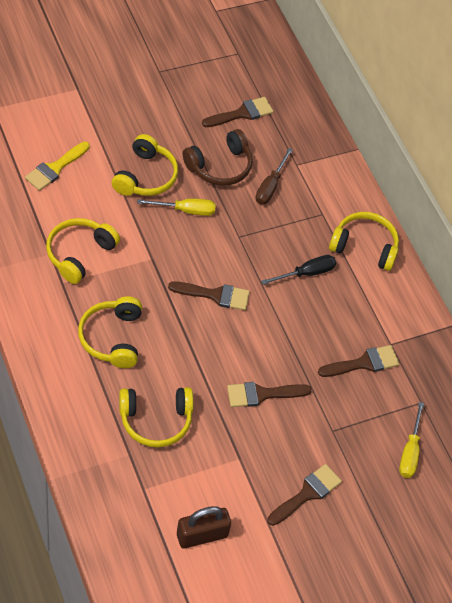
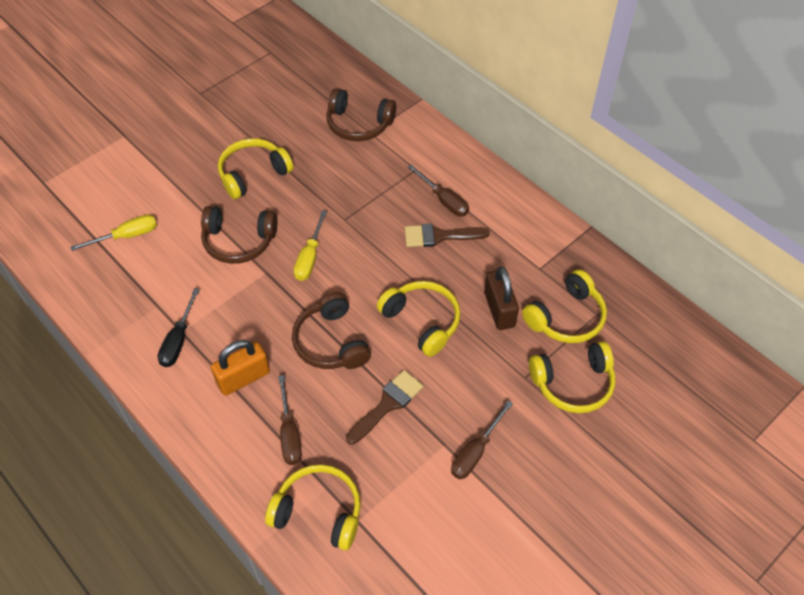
brown brush: [168,281,250,310] [202,97,274,127] [227,382,312,407] [267,464,342,526] [318,345,399,377] = 5 -> [346,370,424,445] [404,224,490,247] = 2
brown headphones: [183,129,253,186] = 1 -> [201,206,277,264] [292,292,371,369] [326,88,396,141] = 3
brown screwdriver: [256,148,293,204] = 1 -> [278,375,302,465] [408,165,469,216] [451,400,513,479] = 3
orange padlock: none = 0 -> [211,340,270,396] = 1
yellow brush: [25,142,90,191] = 1 -> none = 0

